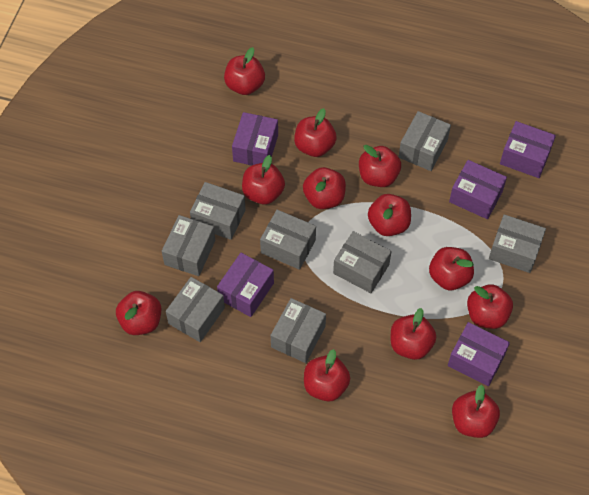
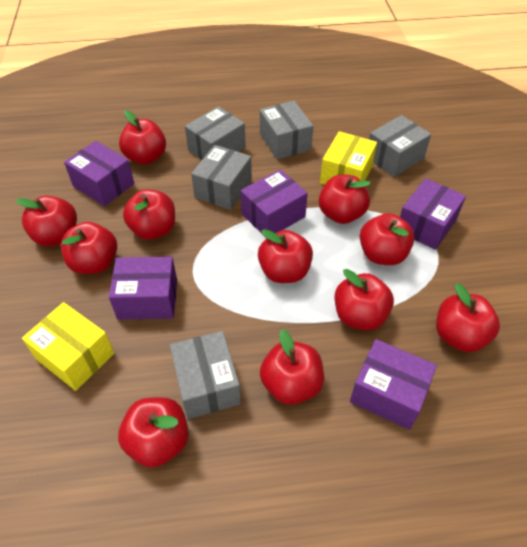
grey box: [162,215,215,276] [166,277,225,342] [190,182,246,240] [260,210,316,270] [271,298,326,363] [333,231,391,293] [399,111,451,171] [489,214,546,273] = 8 -> [170,331,241,419] [185,106,246,160] [191,145,252,210] [260,101,313,160] [369,115,431,177] = 5
red apple: [116,291,161,335] [224,47,265,95] [242,155,285,205] [294,108,336,157] [303,167,346,209] [304,349,350,402] [359,145,401,187] [368,194,411,236] [391,308,436,360] [429,247,474,290] [452,385,500,438] [467,284,513,329] = 12 -> [15,196,77,247] [61,222,117,274] [118,397,189,468] [119,110,166,165] [123,189,175,240] [258,229,313,283] [260,329,324,405] [319,175,371,224] [335,269,394,330] [360,213,415,265] [436,283,500,352] = 11
yellow box: none = 0 -> [22,302,114,391] [320,131,377,185] = 2

